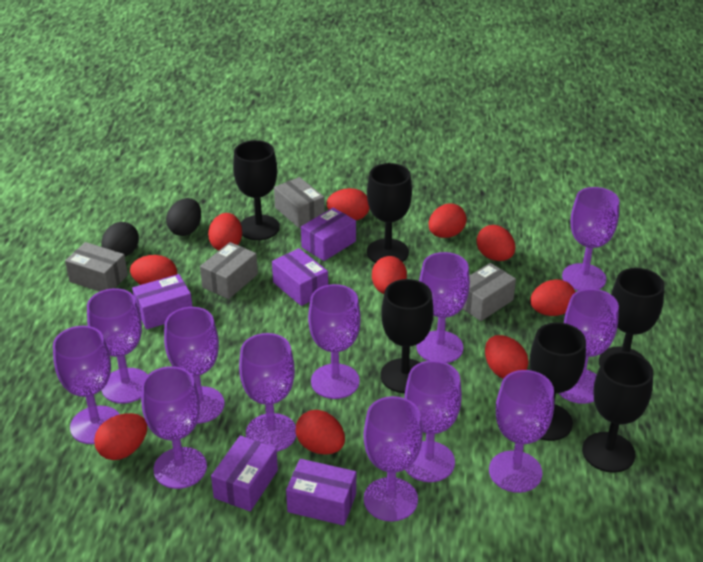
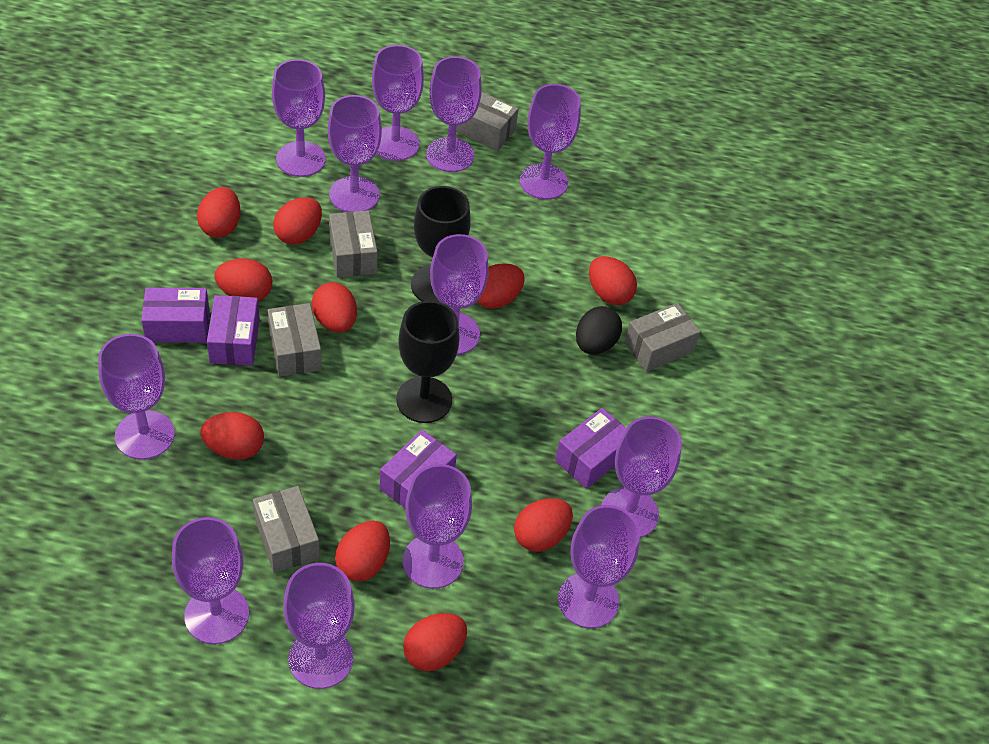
black egg: [101,222,139,257] [166,198,201,236] = 2 -> [576,306,622,355] = 1
black goblet: [233,140,280,240] [367,163,412,263] [381,279,433,393] [530,322,586,441] [582,351,653,473] [599,268,665,366] = 6 -> [396,301,460,423] [411,186,471,302] = 2
grey box: [65,242,128,292] [200,242,258,299] [274,177,325,228] [462,263,516,321] = 4 -> [253,486,320,573] [268,303,322,377] [329,210,378,277] [456,92,518,151] [624,303,701,372] = 5
purple box: [132,274,193,329] [211,436,278,511] [272,248,328,306] [286,459,356,526] [301,208,356,261] = 5 -> [141,288,209,343] [207,295,260,366] [379,430,457,509] [555,408,626,489] = 4

